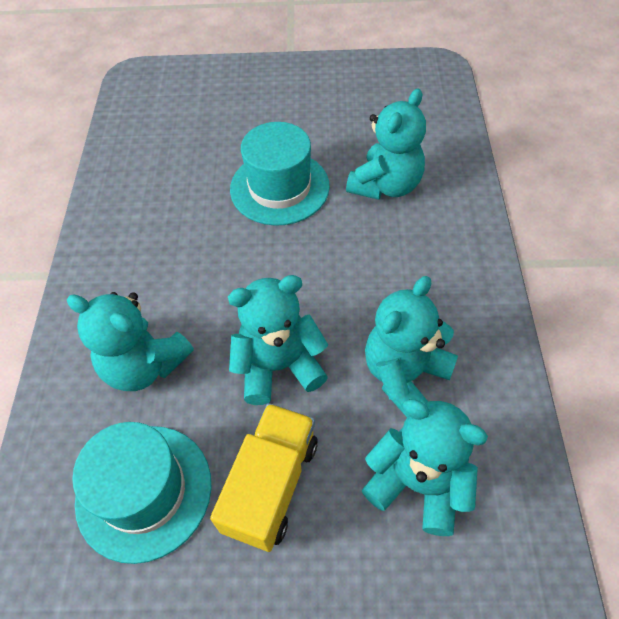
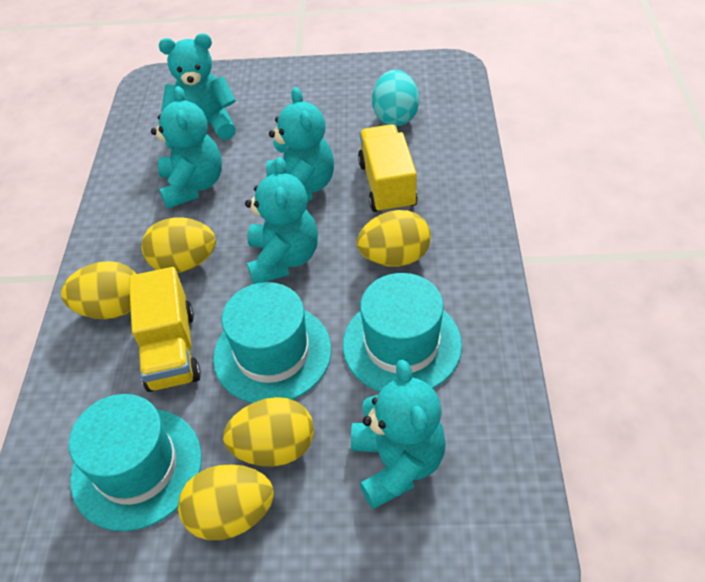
turquoise egg: none = 0 -> [372,70,419,126] = 1
turquoise hat: [72,422,212,564] [230,122,330,226] = 2 -> [69,394,202,531] [213,282,331,403] [343,273,462,392] = 3
yellow egg: none = 0 -> [61,261,136,319] [141,218,216,273] [178,464,274,540] [223,397,314,466] [357,210,431,267] = 5
yellow truck: [210,403,318,552] = 1 -> [129,267,201,392] [358,124,418,214] = 2

